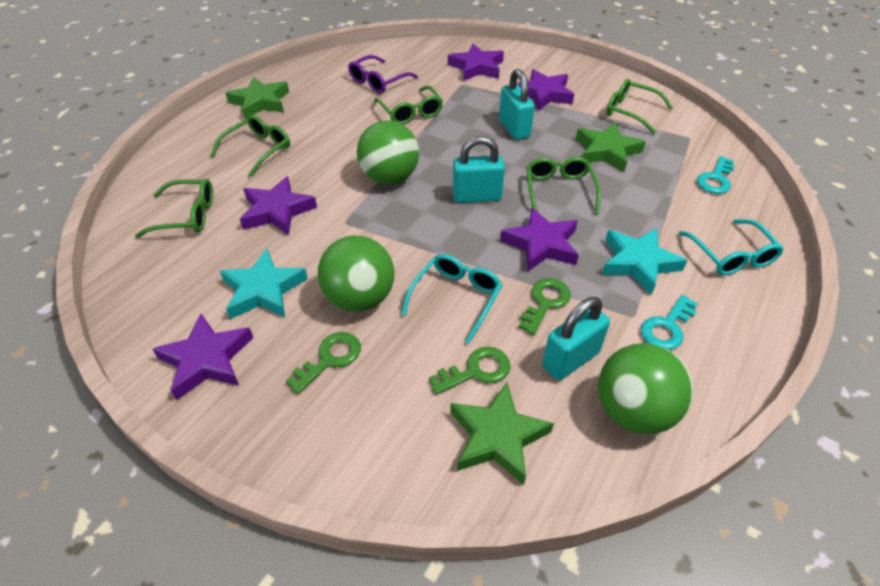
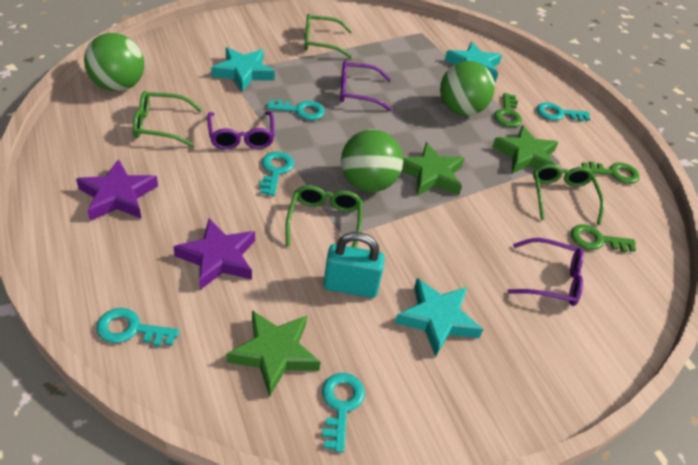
green glasses: [135,179,213,238] [210,115,290,177] [374,86,443,124] [526,157,601,214] [606,79,673,134] = 5 -> [133,91,202,147] [286,185,363,248] [304,14,352,58] [533,164,604,225] = 4
purple glasses: [348,55,418,93] = 1 -> [207,112,275,150] [340,61,392,111] [508,238,584,306] = 3
purple star: [152,313,253,400] [240,176,317,235] [448,44,504,81] [500,207,579,272] [517,69,574,111] = 5 -> [76,159,158,221] [173,218,255,290] = 2
turquoise glasses: [401,254,502,344] [679,219,784,275] = 2 -> none = 0
turquoise key: [641,295,698,350] [697,156,734,194] = 2 -> [96,308,179,347] [259,152,294,196] [267,99,325,120] [322,373,365,452] [537,102,590,121] = 5
turquoise padlock: [453,136,505,203] [499,69,535,140] [542,297,610,381] = 3 -> [323,232,385,298] = 1
turquoise star: [220,249,308,319] [602,228,688,295] = 2 -> [211,47,275,92] [395,278,483,357] [445,42,502,82] = 3

